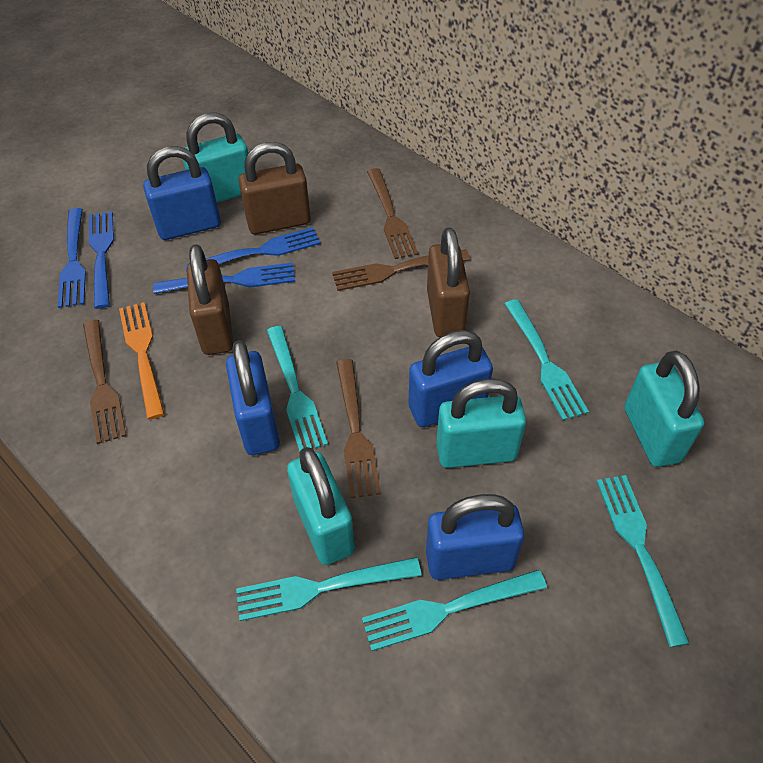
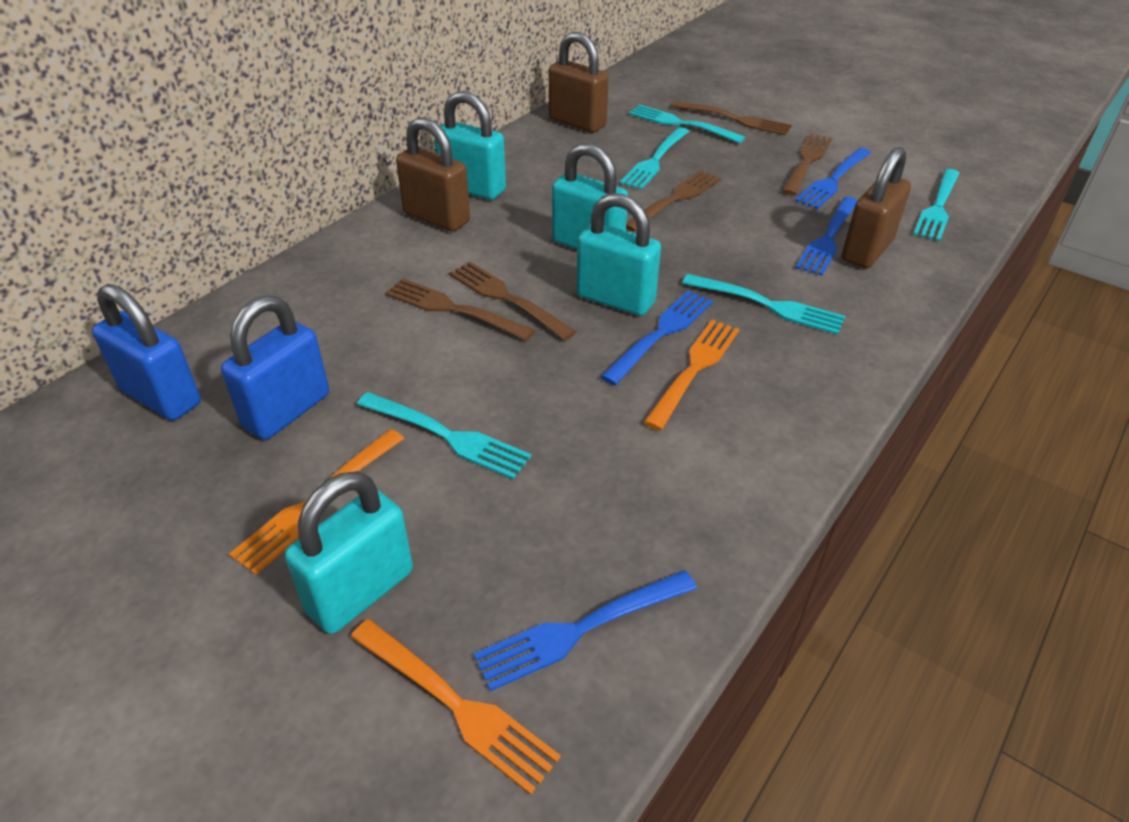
blue padlock: [143,146,221,240] [226,340,280,455] [409,330,493,427] [426,494,524,580] = 4 -> [92,284,201,421] [221,296,329,440] = 2
brown fork: [83,320,126,444] [332,249,470,291] [336,359,381,498] [367,168,418,259] = 4 -> [385,278,535,341] [449,262,577,340] [626,171,721,231] [672,101,792,135] [782,134,832,195] = 5
orange fork: [119,302,165,420] = 1 -> [229,429,404,575] [351,619,561,795] [643,320,740,430] = 3

